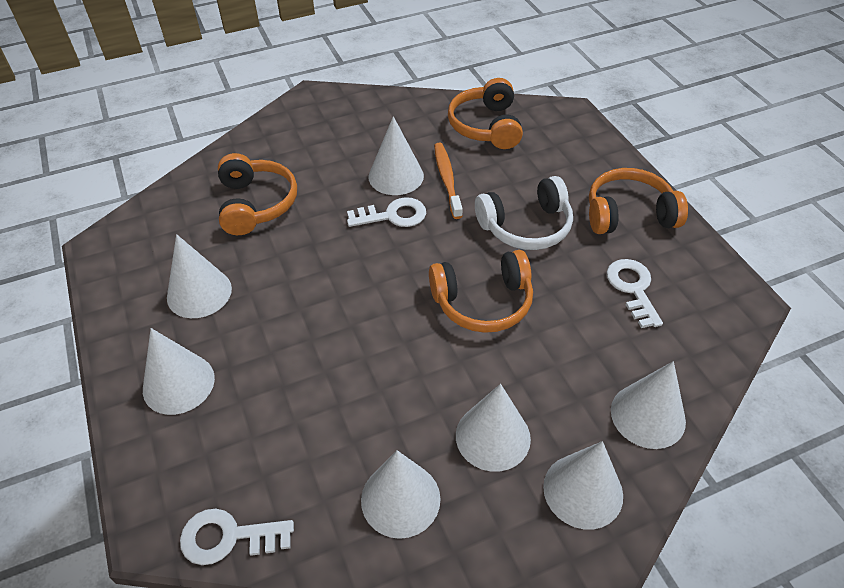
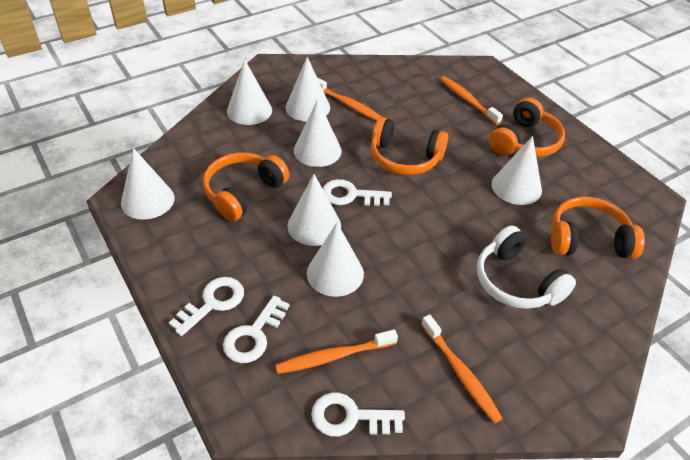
orange toothbrush: [434,143,463,219] = 1 -> [275,329,398,374] [317,77,382,121] [421,314,503,424] [440,76,503,125] = 4
white key: [180,509,294,565] [347,197,426,227] [607,259,663,328] = 3 -> [169,277,244,336] [223,296,290,363] [311,392,405,437] [322,179,392,206] = 4

